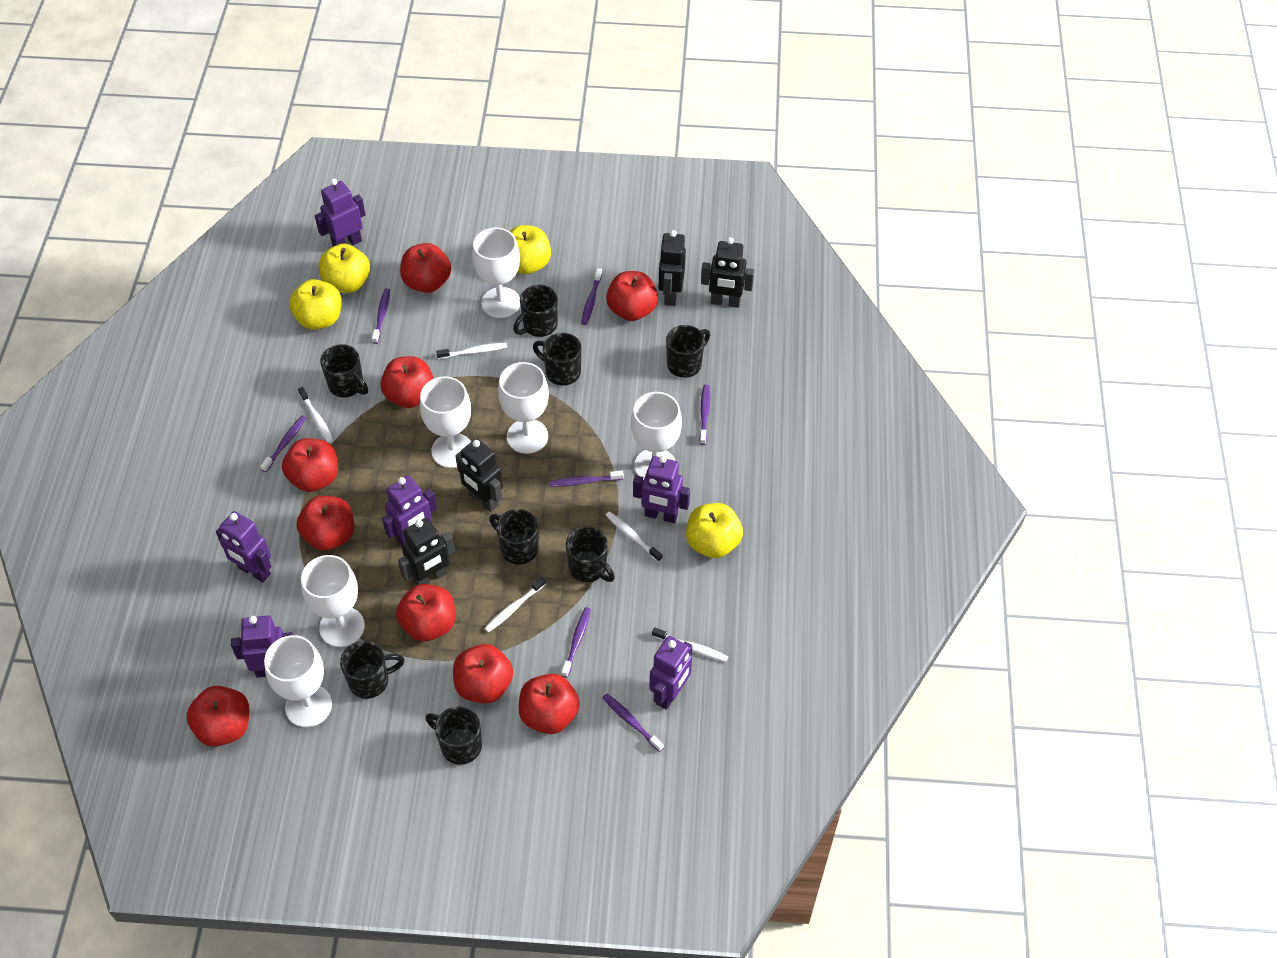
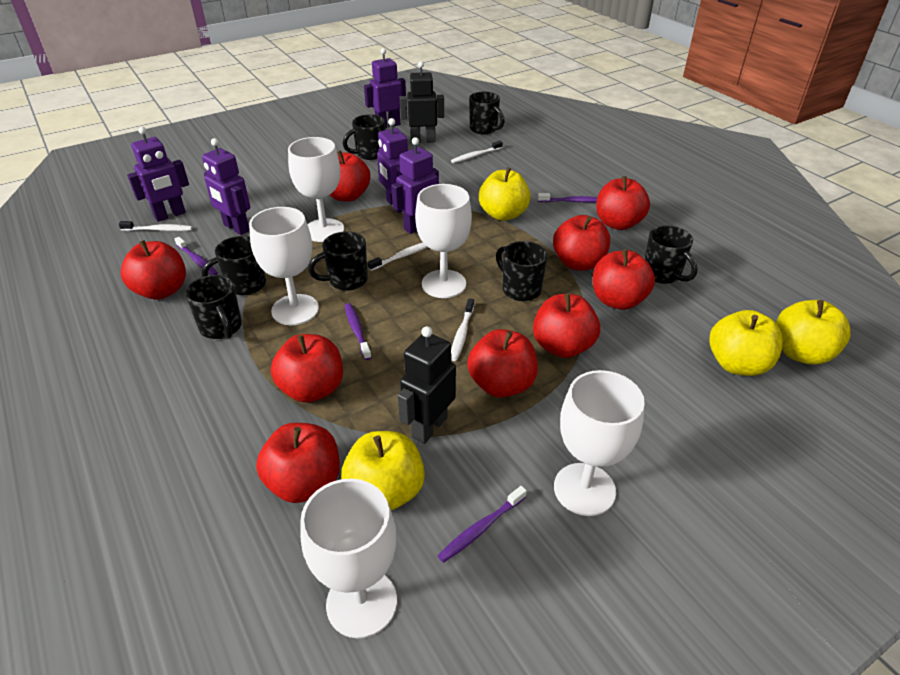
black mug: [320,344,368,398] [340,641,404,699] [425,706,482,765] [489,509,539,565] [513,285,558,337] [533,333,581,386] [566,526,615,582] [666,325,710,378] = 8 -> [185,275,242,339] [202,236,266,295] [308,231,368,291] [343,114,385,160] [469,92,505,134] [496,241,548,301] [644,225,698,284] = 7
black robot: [398,518,455,585] [455,439,503,512] [659,230,686,306] [701,237,754,308] = 4 -> [398,326,456,444] [400,61,444,143] = 2
purple robot: [216,511,271,582] [231,616,293,678] [315,178,366,246] [382,475,437,546] [633,455,690,523] [649,636,692,710] = 6 -> [127,127,189,222] [202,138,250,235] [364,48,406,128] [377,118,408,213] [391,137,439,234] = 5
purple toothbrush: [260,416,306,472] [372,288,390,344] [549,471,624,487] [561,607,591,677] [581,268,602,325] [602,693,664,752] [699,385,710,445] = 7 -> [174,237,218,275] [345,303,372,360] [438,486,527,563] [538,193,598,202] = 4
white goblet: [264,635,332,727] [301,555,365,647] [420,377,471,468] [472,228,520,318] [498,362,549,454] [631,392,682,480] = 6 -> [249,207,319,325] [288,137,344,242] [300,479,397,638] [415,184,472,298] [554,370,645,516] = 5
white toothbrush: [298,387,334,443] [436,343,507,359] [484,577,546,633] [606,511,662,562] [652,627,729,662] = 5 -> [119,221,192,231] [368,243,427,271] [451,141,503,163] [451,298,474,361] = 4

